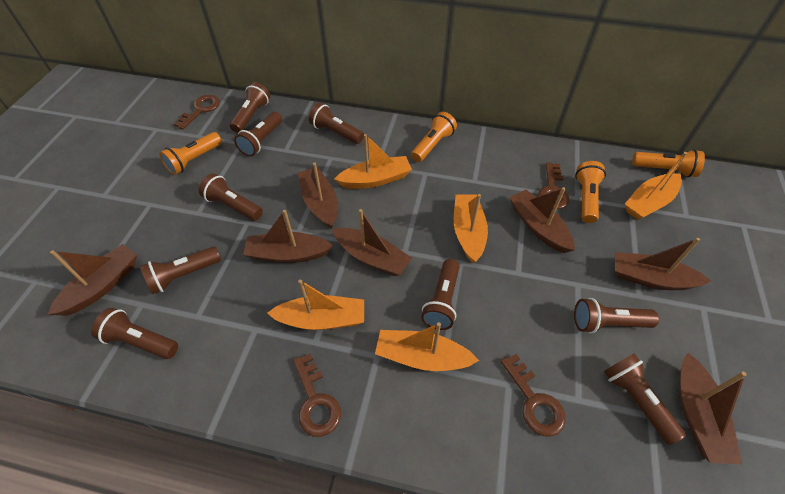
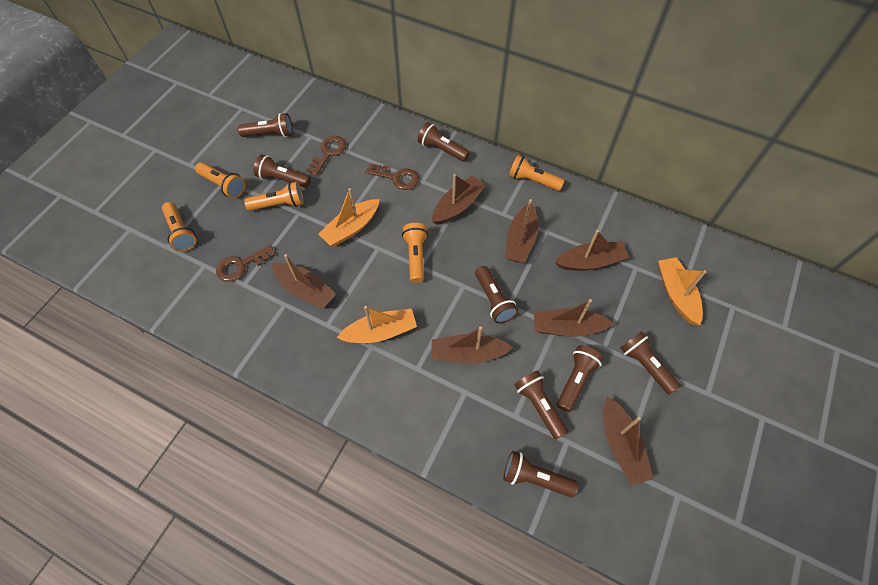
brown flashlight: [91,308,178,359] [140,246,221,294] [199,173,263,221] [230,82,270,133] [234,112,282,156] [309,103,364,144] [421,259,460,330] [574,298,659,334] [604,353,686,445] = 9 -> [238,113,293,137] [254,154,311,188] [418,122,470,162] [475,266,518,324] [503,451,578,498] [514,370,568,440] [557,345,603,412] [620,331,681,395] = 8
brown key: [174,95,220,130] [293,354,341,437] [500,354,566,436] [538,162,570,209] = 4 -> [216,245,275,282] [307,136,346,176] [365,163,419,190] = 3
orange boat: [267,280,364,330] [334,134,412,189] [375,322,479,371] [454,194,488,263] [625,152,687,220] = 5 -> [319,188,380,246] [337,306,417,343] [658,257,706,325] = 3
orange flashlight: [159,132,222,175] [411,112,457,162] [575,161,606,223] [632,149,705,177] = 4 -> [162,202,197,252] [195,162,245,198] [244,182,304,211] [402,223,428,283] [509,155,565,191] = 5

